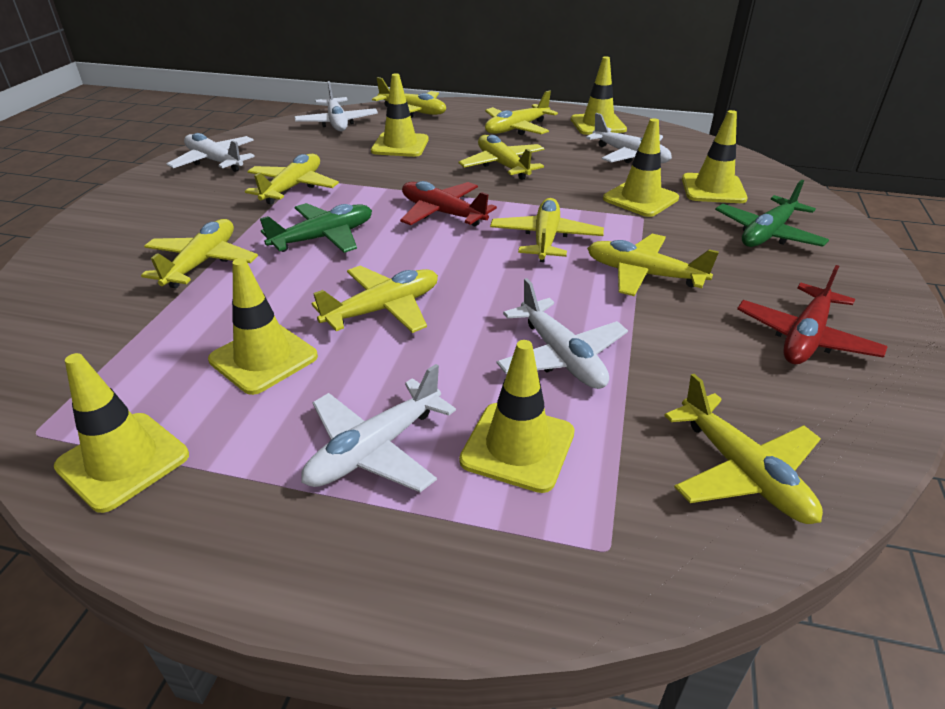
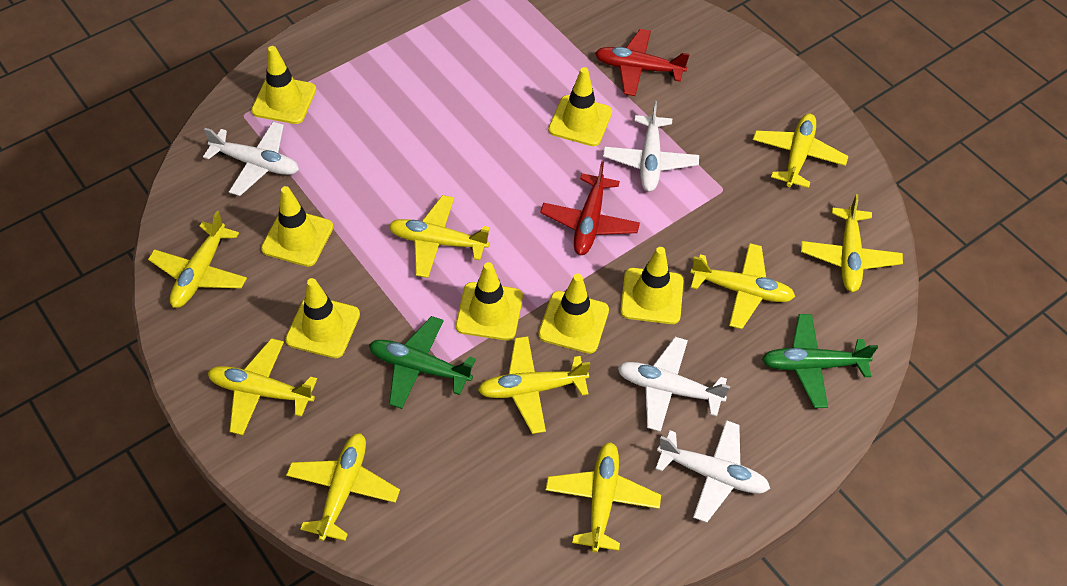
white plane: [167,133,255,172] [294,81,378,132] [301,364,456,492] [497,278,628,389] [586,113,672,163] = 5 -> [203,122,299,196] [603,101,699,192] [618,337,730,432] [655,420,770,523] = 4

